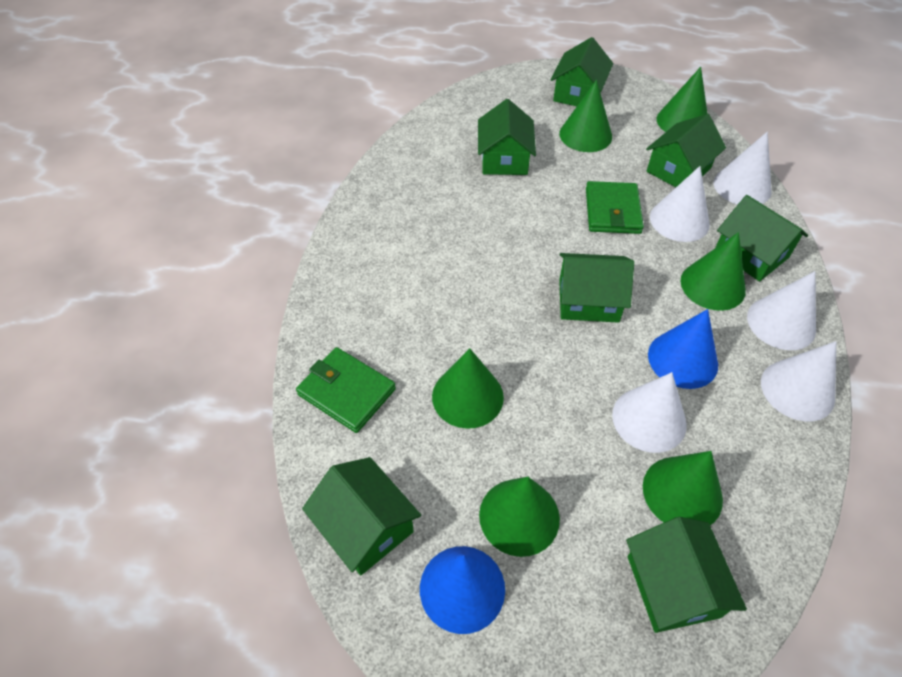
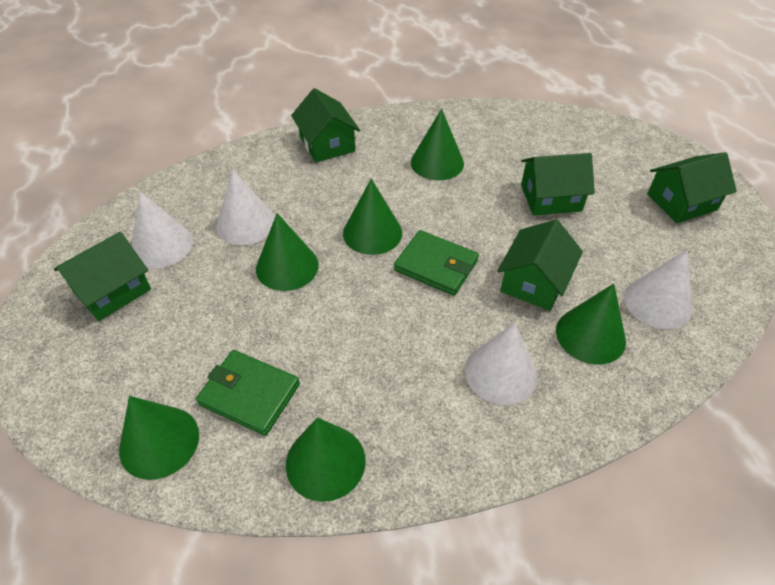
blue cone: [420,546,505,634] [648,309,718,389] = 2 -> none = 0
green house: [302,457,421,575] [478,99,536,175] [551,37,613,106] [559,253,634,323] [626,517,747,633] [646,114,726,187] [715,195,808,282] = 7 -> [54,232,151,321] [291,88,360,162] [497,219,583,311] [521,153,595,215] [647,152,737,223] = 5
white cone: [612,372,687,453] [650,166,710,242] [714,132,772,205] [747,271,816,350] [761,341,836,421] = 5 -> [132,191,193,268] [216,169,275,245] [465,323,537,405] [624,250,692,330] = 4

